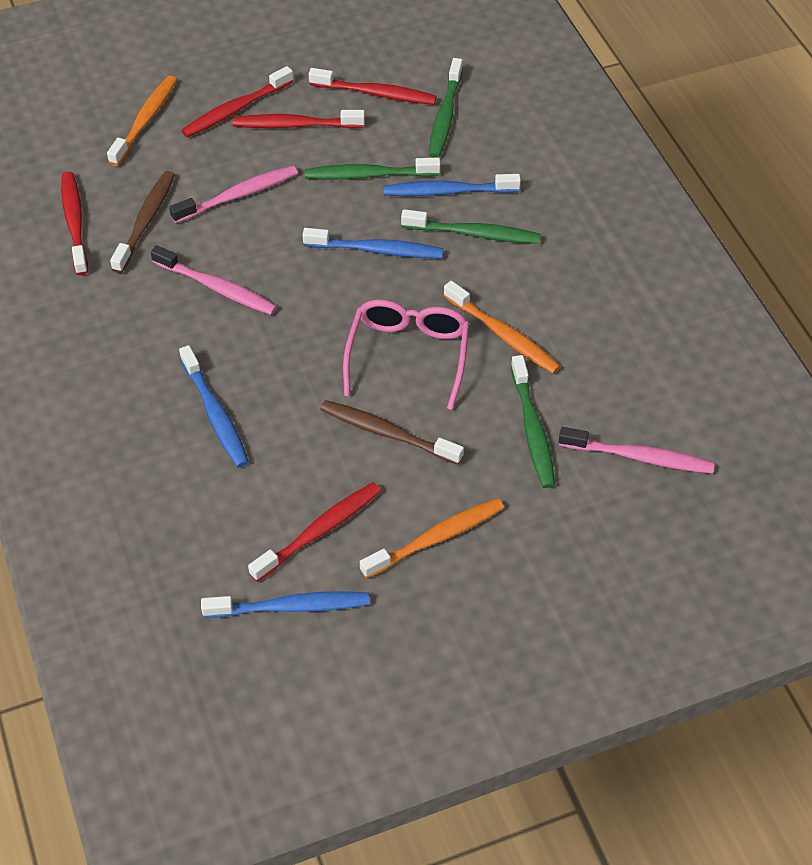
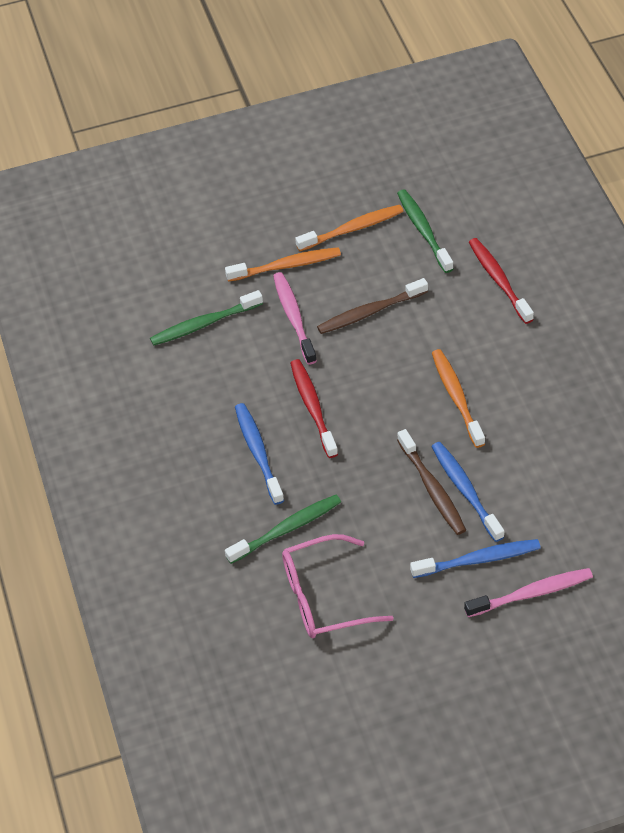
blue toothbrush: [179,345,249,468] [201,591,369,618] [303,228,444,258] [383,174,521,196] = 4 -> [235,403,284,505] [410,539,541,578] [431,442,504,542] = 3
green toothbrush: [305,158,441,180] [401,209,540,244] [429,58,463,158] [511,355,555,488] = 4 -> [150,290,263,346] [225,495,341,564] [397,189,453,273] = 3
pink toothbrush: [151,245,277,315] [169,165,298,223] [559,427,715,474] = 3 -> [273,272,317,365] [464,568,593,617] = 2
red toothbrush: [61,171,88,276] [181,66,293,137] [233,110,365,128] [248,482,381,582] [309,68,437,104] = 5 -> [290,359,338,458] [469,238,534,324] = 2

